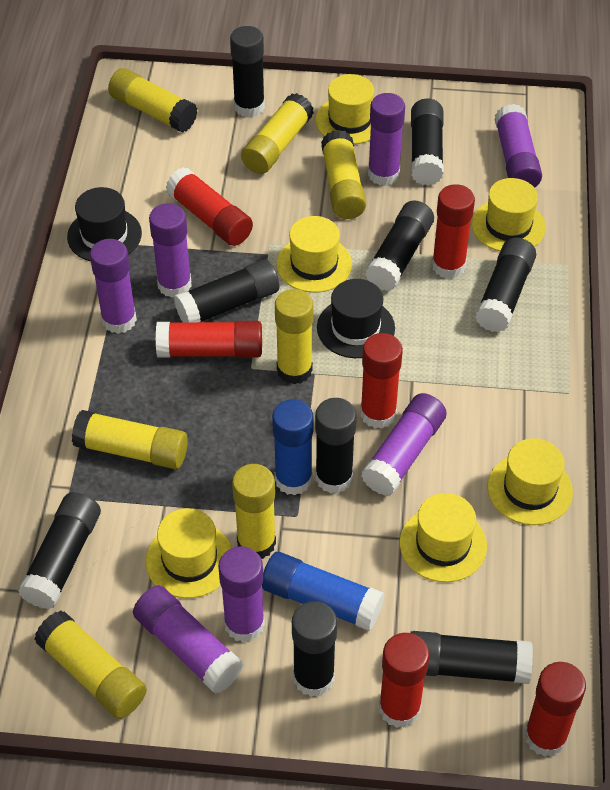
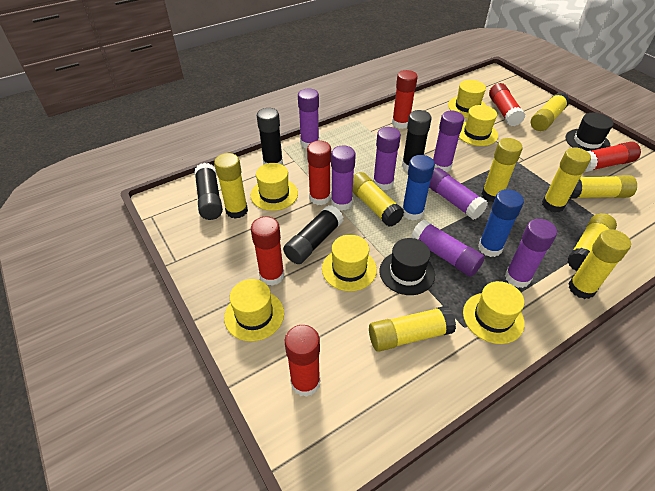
black glue stick: [18,492,101,609] [174,260,279,322] [230,26,265,118] [292,601,337,697] [315,398,357,494] [365,200,434,291] [410,631,533,684] [411,98,444,186] [475,238,536,332] = 9 -> [194,163,223,220] [257,108,283,165] [283,205,343,264] [402,110,432,171] = 4
yellow glue stick: [35,611,147,719] [72,410,188,469] [108,68,197,133] [232,464,276,559] [241,93,314,174] [275,289,313,384] [321,130,366,219] = 7 -> [214,153,248,219] [353,172,404,227] [369,306,456,352] [482,138,523,202] [531,92,570,131] [542,147,591,213] [567,213,617,271] [568,229,631,299] [569,175,637,199] = 9

